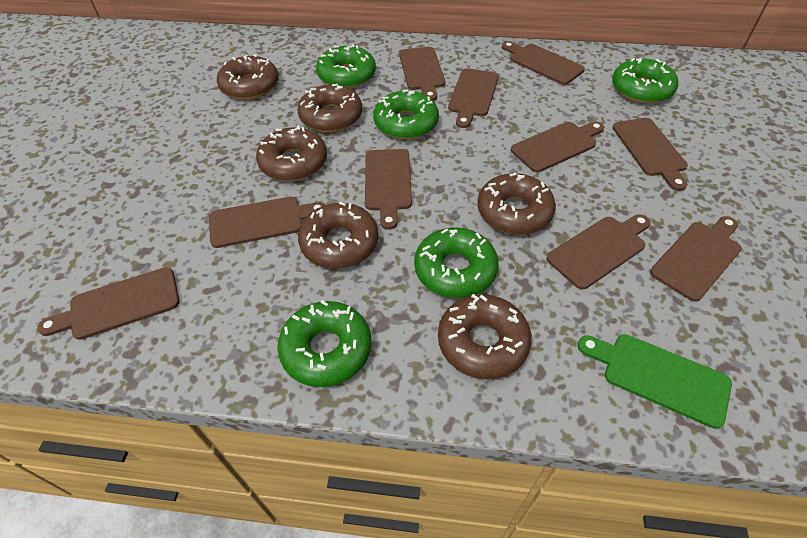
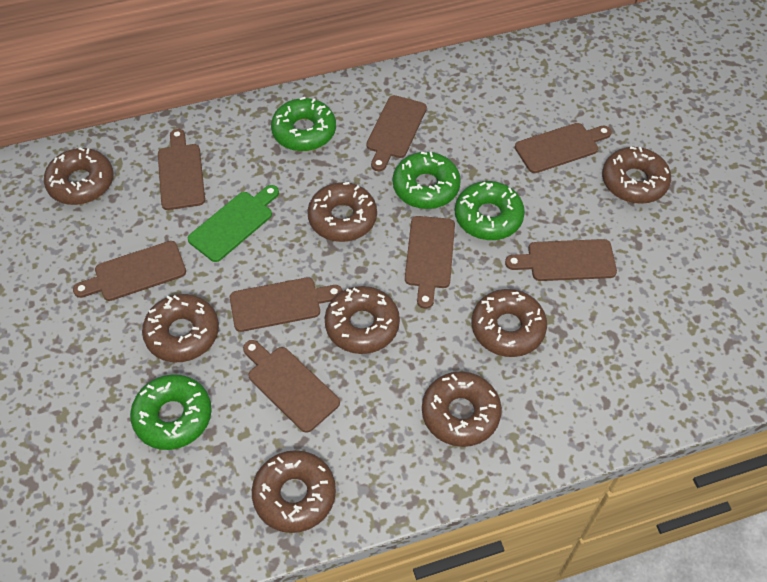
brown cutting board: [37,267,180,340] [209,196,325,248] [365,149,412,230] [399,47,445,101] [448,68,499,128] [502,41,585,85] [511,121,604,172] [546,214,650,289] [612,118,688,191] [650,216,742,302] = 10 -> [73,241,186,301] [158,129,205,210] [230,277,343,332] [243,340,340,433] [367,95,427,171] [405,216,455,309] [505,239,617,281] [515,123,612,173] = 8
brown donut: [217,54,279,100] [256,125,327,181] [297,84,362,132] [298,202,379,269] [438,294,532,379] [477,173,556,235] = 6 -> [44,147,113,205] [142,294,219,362] [252,450,336,533] [308,182,377,242] [325,286,400,354] [422,371,502,447] [472,289,547,357] [602,146,671,204] = 8
green donut: [277,300,371,387] [316,44,376,88] [373,89,439,139] [414,227,499,298] [612,58,678,103] = 5 -> [130,374,212,450] [271,97,336,151] [393,152,461,209] [455,181,525,240] = 4

